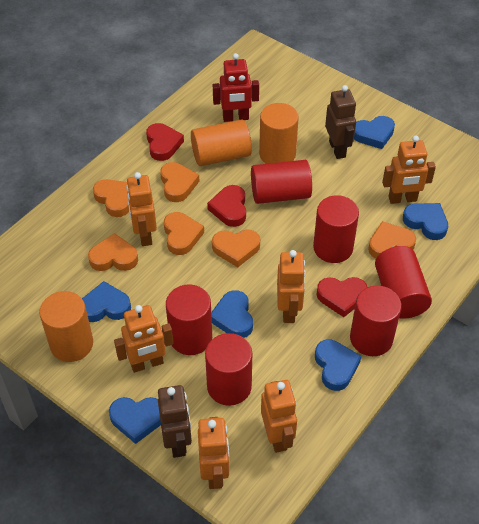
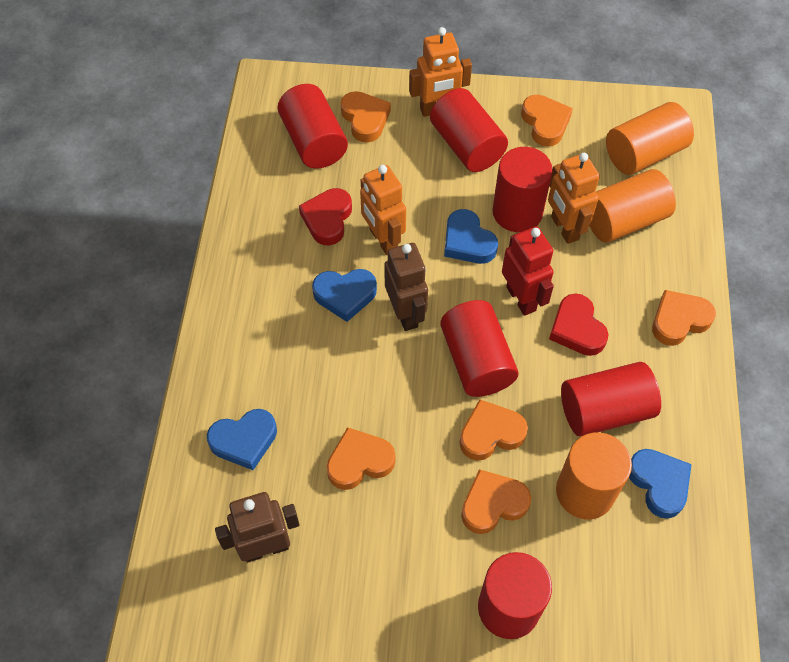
blue heart: [82,281,131,322] [109,397,161,444] [211,290,253,338] [315,339,361,391] [354,116,395,149] [403,203,448,240] = 6 -> [207,409,277,470] [312,269,377,322] [444,209,498,264] [629,449,692,519] = 4
orange robot: [114,305,173,373] [126,172,157,246] [198,417,230,489] [261,380,297,453] [277,250,306,323] [382,136,436,204] = 6 -> [360,165,406,255] [409,27,472,117] [548,153,600,244] = 3
red heart: [146,123,184,161] [207,185,246,227] [316,277,367,317] = 3 -> [299,188,352,245] [549,293,609,356] = 2

